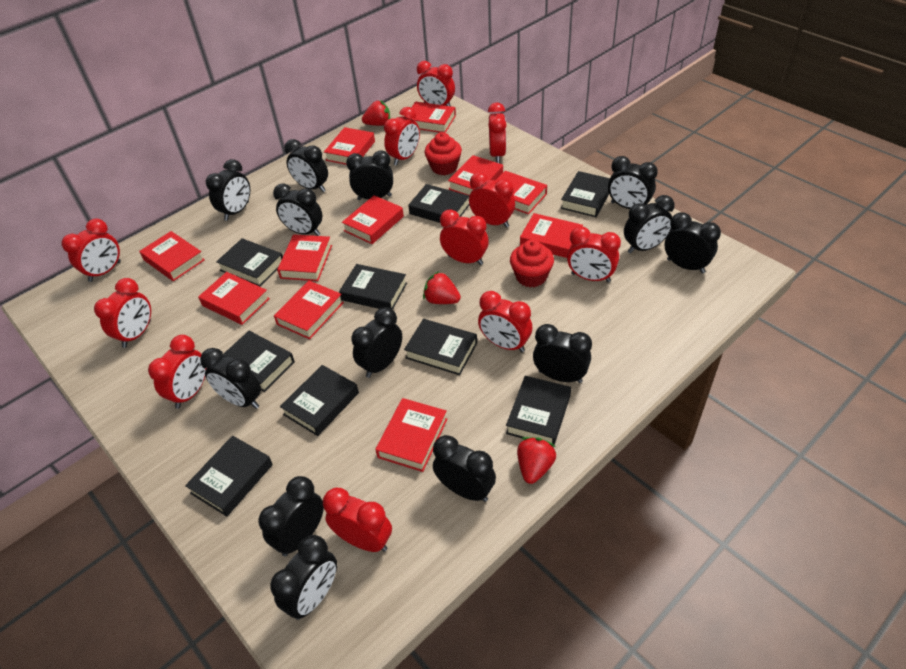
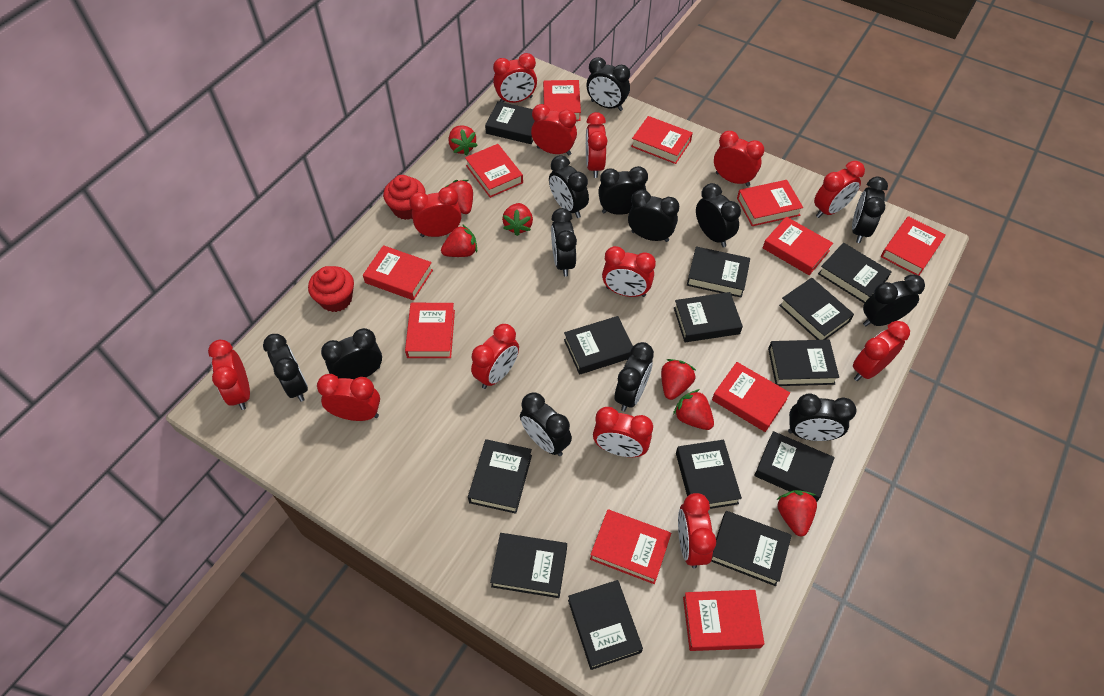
black book: [185,436,273,517] [216,238,283,286] [222,331,295,392] [280,365,359,436] [339,264,407,310] [404,319,477,375] [408,184,469,223] [506,376,571,445] [561,171,610,217] = 9 -> [468,439,532,514] [485,101,535,144] [490,533,567,598] [564,316,633,375] [568,580,643,670] [674,292,743,342] [676,440,742,509] [687,247,750,298] [711,511,792,586] [754,431,835,501] [768,340,839,386] [779,278,854,340] [818,243,892,303] = 13
red clock: [61,219,121,282] [94,278,151,348] [148,335,206,409] [323,488,392,552] [384,107,420,165] [417,61,455,106] [440,210,489,265] [469,172,515,228] [478,291,532,352] [488,102,506,163] [567,226,621,282] = 11 -> [208,340,250,410] [317,374,380,421] [409,187,461,237] [471,324,519,389] [493,53,537,103] [531,104,577,155] [586,112,607,178] [593,407,653,457] [602,246,656,297] [678,493,716,568] [714,131,764,187] [814,161,865,218] [853,321,910,381] = 13
red strawberry: [362,100,390,126] [423,271,461,304] [517,437,556,484] = 3 -> [441,224,477,257] [445,180,473,214] [449,125,478,155] [502,203,533,236] [661,359,696,400] [673,389,714,430] [776,490,817,537] = 7

